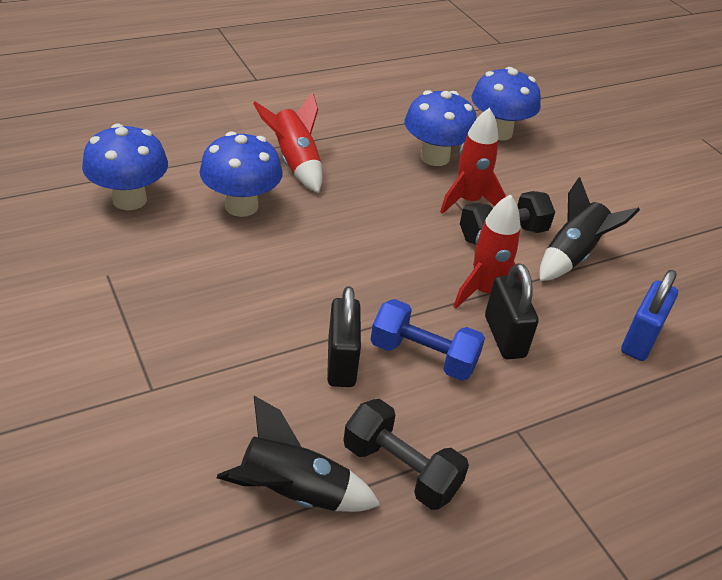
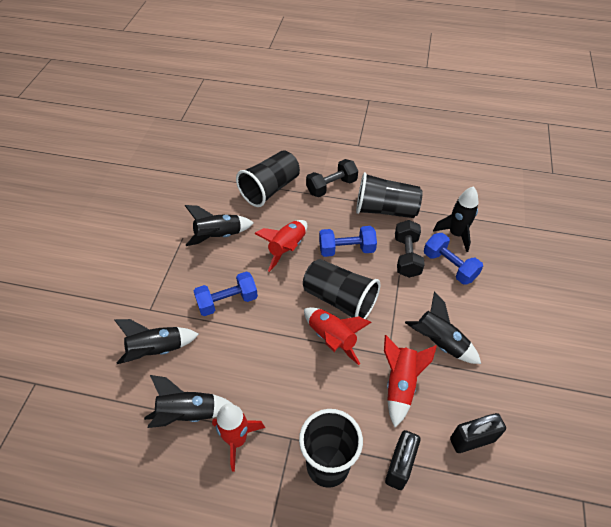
black cup: none = 0 -> [236,150,300,207] [299,409,363,488] [303,259,380,319] [356,172,423,218] = 4
black rocket: [217,396,380,512] [539,177,640,281] = 2 -> [114,319,199,364] [144,375,232,428] [185,205,254,246] [405,292,481,364] [433,186,478,252] = 5
blue dumbbell: [371,299,485,381] = 1 -> [194,271,258,316] [319,226,377,257] [424,233,483,285] = 3
blue mushroom: [82,124,168,210] [200,131,283,217] [405,90,477,166] [472,67,541,141] = 4 -> none = 0
blue padlock: [621,270,678,361] = 1 -> none = 0
red rocket: [253,93,322,193] [440,108,506,214] [453,194,521,309] = 3 -> [212,404,265,472] [254,220,307,272] [304,307,372,365] [384,335,437,427] = 4

